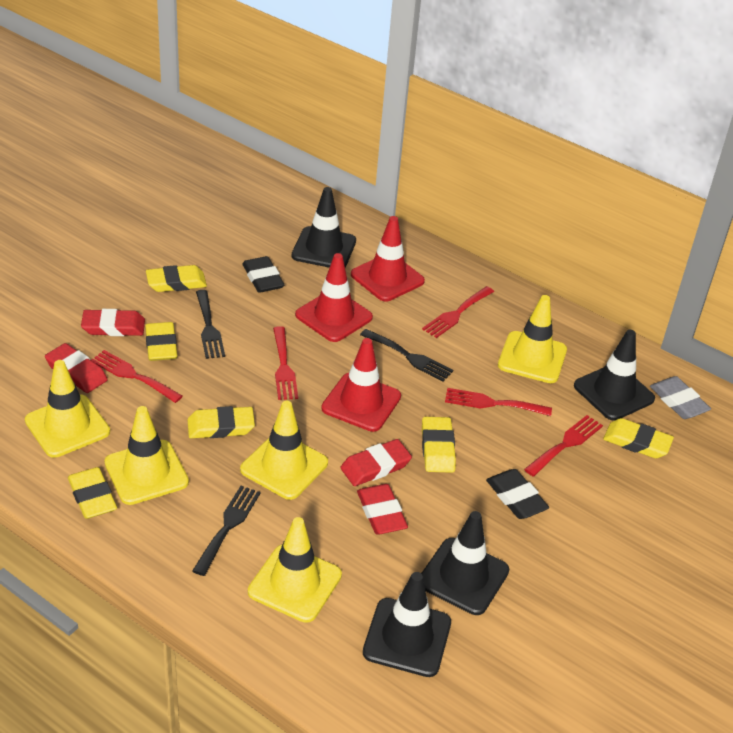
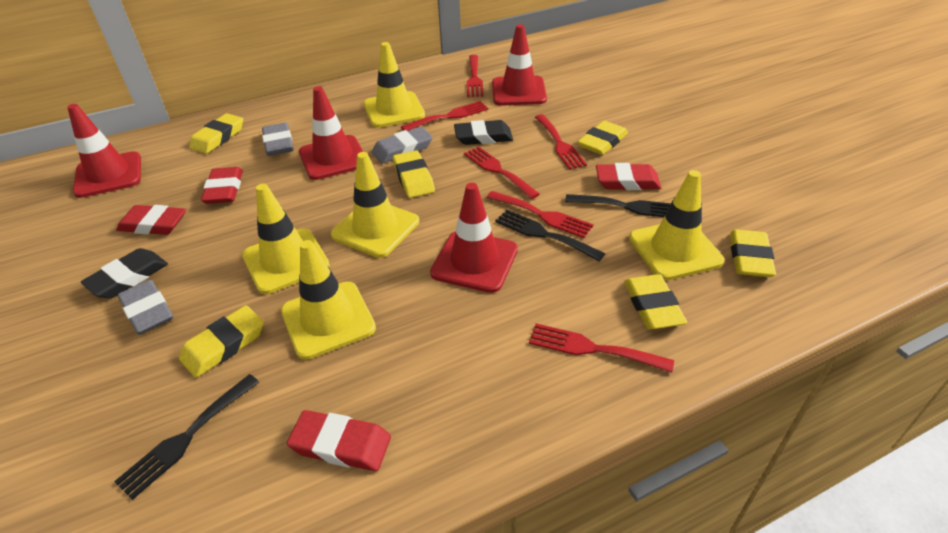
black traffic cone: [292,187,356,268] [363,572,451,677] [421,511,509,615] [574,330,655,420] = 4 -> none = 0
grey eraser: [650,376,711,419] = 1 -> [117,280,173,335] [262,123,294,156] [372,127,433,164] = 3
red fork: [91,350,183,403] [273,326,298,400] [422,286,494,338] [445,388,552,416] [524,415,603,476] = 5 -> [401,101,489,131] [464,146,540,199] [467,55,483,97] [487,191,593,238] [529,323,674,373] [535,114,587,170] = 6
red traffic cone: [295,253,373,342] [321,338,401,432] [351,216,425,302] = 3 -> [67,104,141,198] [299,86,363,180] [430,183,518,293] [492,24,547,106] = 4

